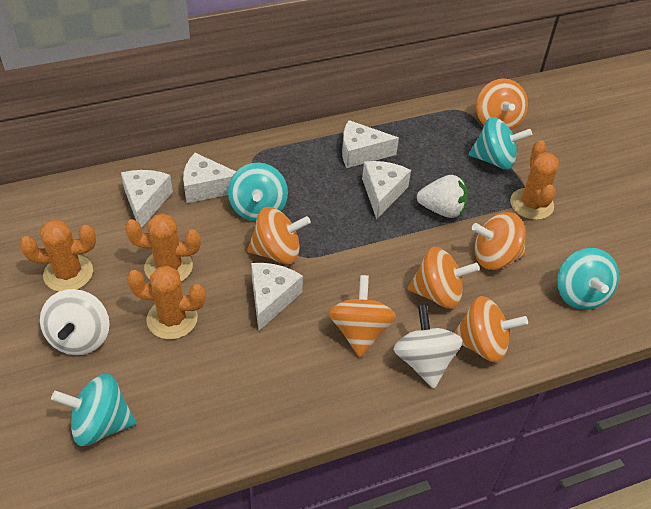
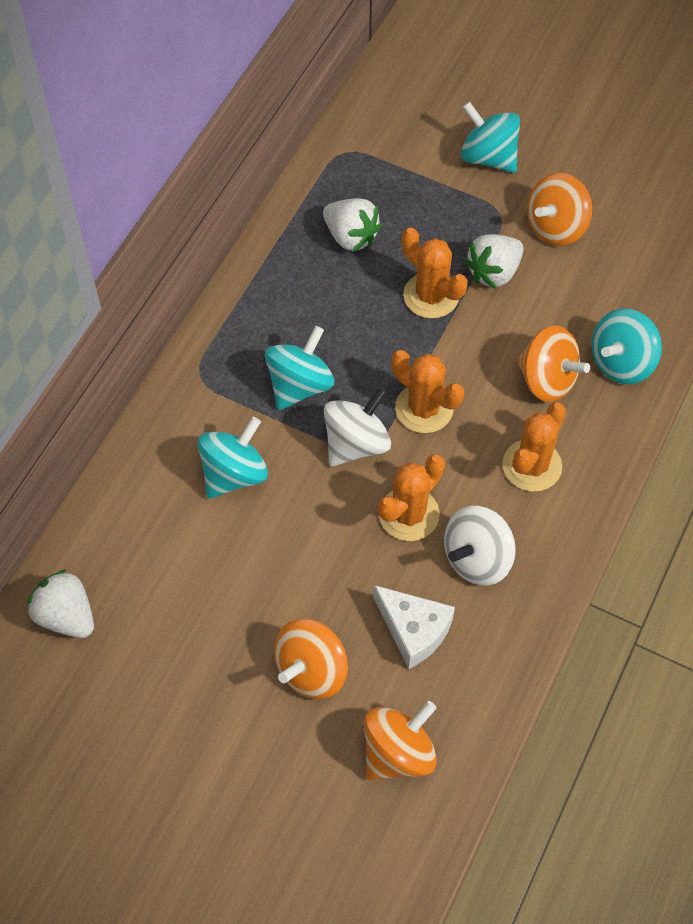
orange spinning top: [247,207,311,264] [329,275,396,357] [408,247,480,309] [454,296,528,363] [472,212,525,270] [476,78,528,130] = 6 -> [274,619,348,699] [364,701,437,780] [516,326,590,402] [527,173,592,246] = 4
white cheese: [121,170,173,228] [183,153,236,203] [251,263,303,331] [342,120,399,168] [362,161,411,219] = 5 -> [374,585,455,669] = 1
white strawberry: [417,175,468,218] = 1 -> [27,570,94,638] [323,198,382,252] [464,234,524,289] = 3

